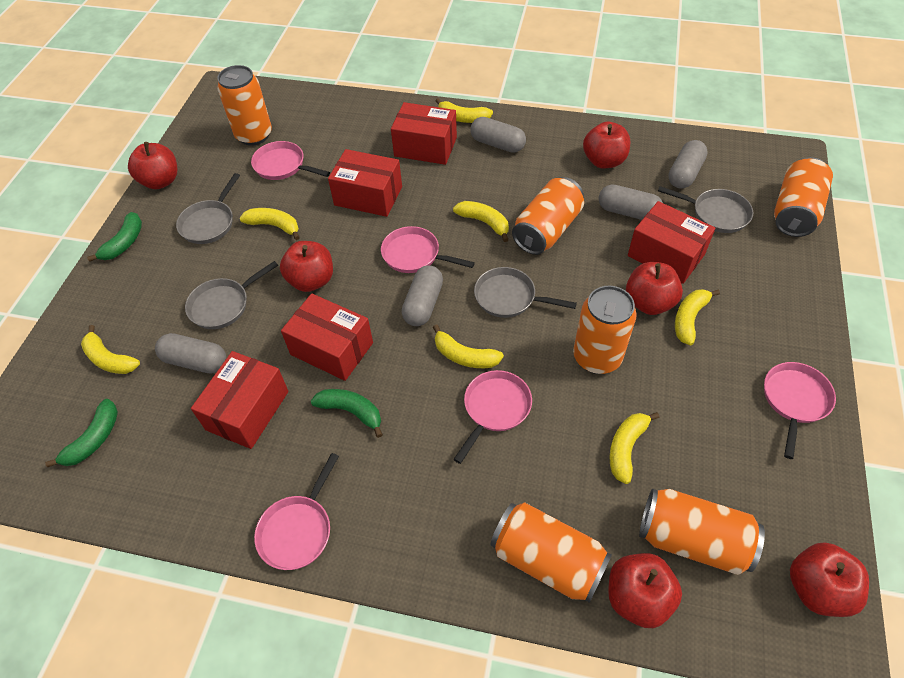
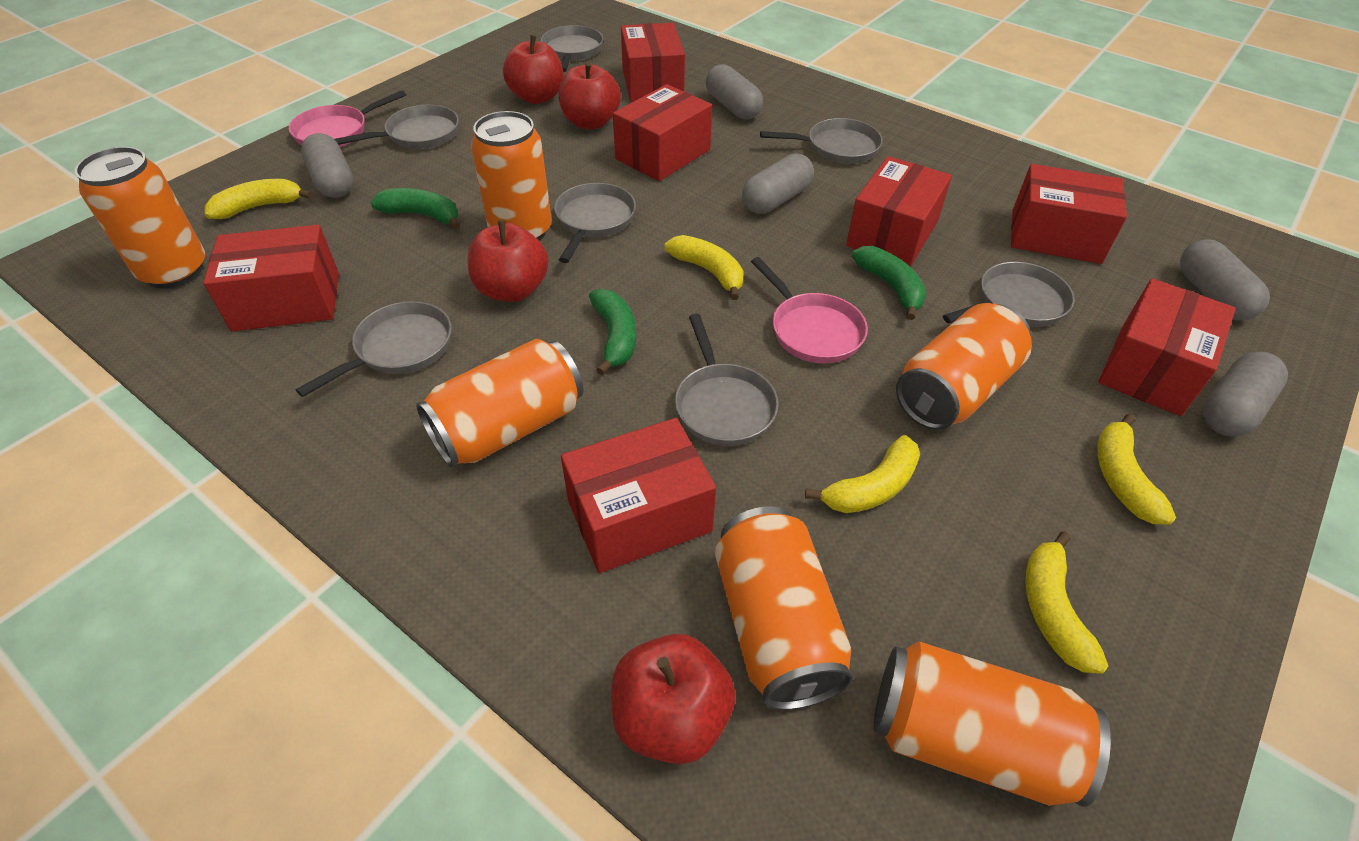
grey pan: [176,173,240,244] [185,261,278,329] [474,267,577,318] [658,186,753,233] = 4 -> [296,301,452,397] [334,105,459,149] [541,25,603,72] [554,183,636,263] [675,314,779,446] [760,118,883,164] [943,262,1075,327] = 7
pink pan: [251,141,330,180] [254,453,339,570] [381,226,475,273] [453,370,532,464] [764,362,836,459] = 5 -> [289,90,406,147] [751,257,868,363] = 2
red apple: [128,142,177,189] [280,241,333,292] [583,122,630,169] [608,553,682,628] [626,262,683,315] [790,542,869,617] = 6 -> [468,220,548,302] [503,35,563,104] [558,61,621,129] [612,634,736,764] = 4
red box: [191,351,289,449] [281,293,373,381] [328,149,402,217] [391,102,457,165] [628,201,716,284] = 5 -> [203,225,339,332] [561,418,716,573] [613,84,712,181] [621,23,685,102] [846,156,952,267] [1011,164,1127,264] [1098,278,1236,416] = 7
yellow banana: [81,325,140,374] [240,208,300,240] [433,324,504,368] [435,98,493,123] [453,201,509,242] [609,412,660,484] [675,289,720,345] = 7 -> [205,179,312,219] [665,235,744,300] [805,435,920,513] [1025,531,1108,674] [1097,414,1176,525] = 5

